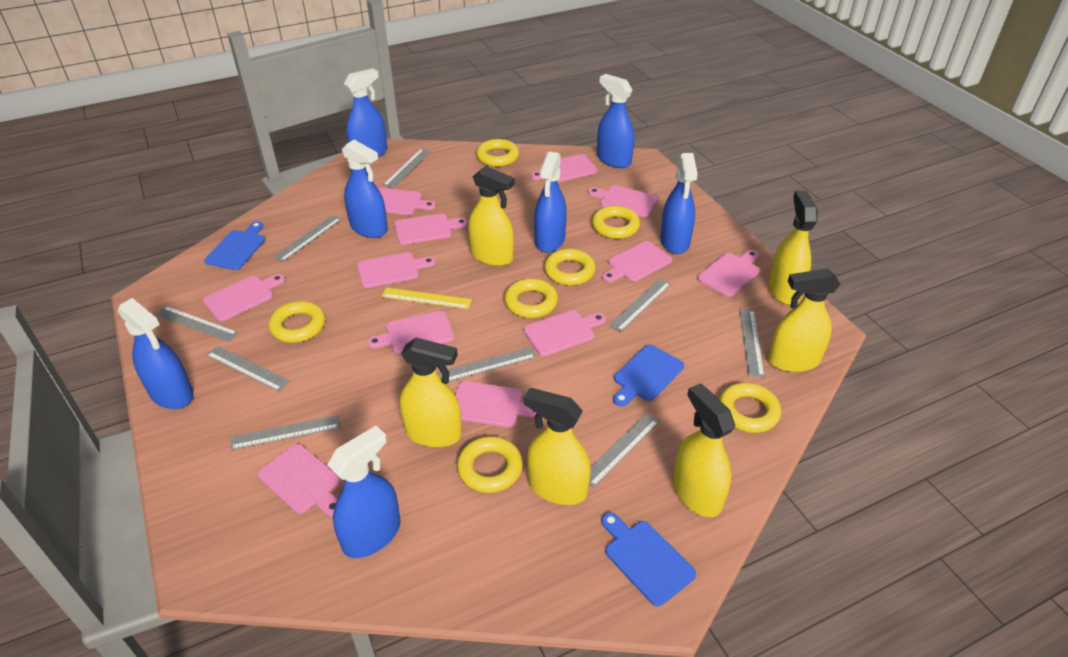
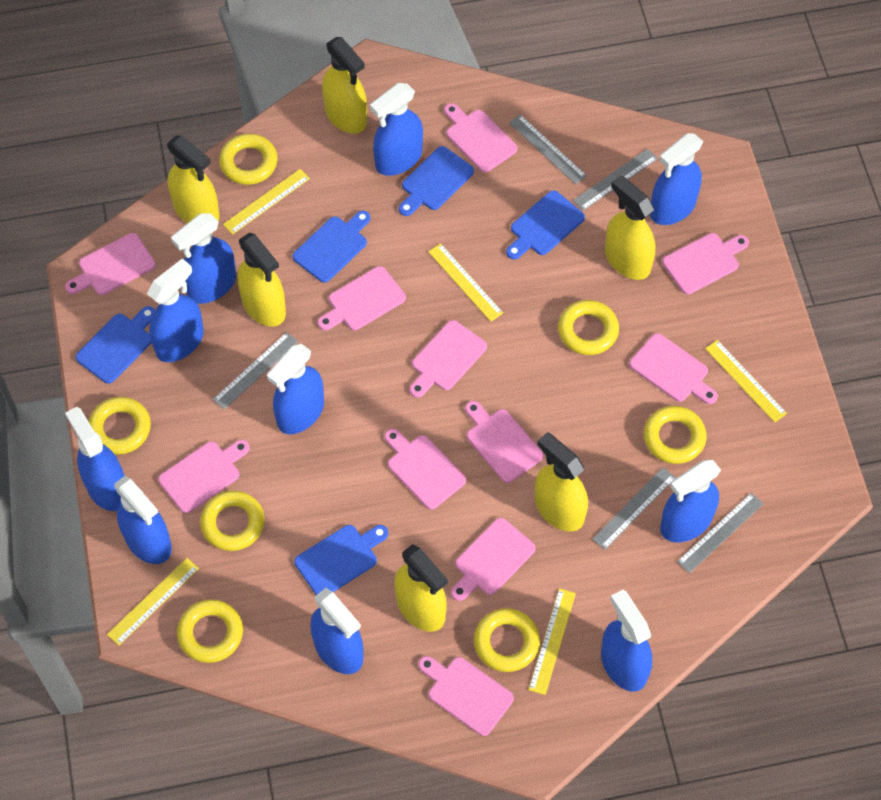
blue cutting board: [204,221,265,270] [601,512,696,606] [613,345,684,407] = 3 -> [76,306,155,384] [293,211,370,283] [294,525,388,595] [399,146,474,216] [506,190,585,260] = 5
blue spray bottle: [118,298,193,409] [327,426,401,558] [342,140,388,238] [344,68,387,158] [534,152,567,253] [597,74,634,168] [660,153,698,254] = 7 -> [65,407,124,511] [114,476,172,564] [147,258,204,362] [171,213,236,304] [267,344,324,434] [310,588,363,674] [370,83,423,176] [601,590,652,692] [650,133,703,225] [660,460,721,542] = 10
grey ruler: [156,306,238,342] [207,346,290,391] [230,415,340,450] [273,215,342,262] [383,149,431,188] [439,347,536,382] [589,413,659,487] [609,278,671,332] [739,309,764,377] = 9 -> [213,332,298,410] [509,115,587,185] [573,149,658,211] [592,467,676,550] [677,493,763,573] = 5
pink cutting board: [203,274,285,321] [258,444,340,517] [357,252,436,288] [367,311,454,354] [377,187,436,215] [394,213,468,245] [455,381,536,427] [524,310,606,356] [531,154,597,182] [588,185,658,217] [602,241,672,282] [697,250,760,297] = 12 -> [65,233,155,295] [158,440,250,513] [318,266,406,330] [385,429,466,509] [410,320,487,398] [418,656,514,736] [444,103,517,172] [451,518,536,601] [465,401,543,483] [629,333,718,404] [662,233,749,294] = 11
yellow ruler: [382,287,472,309] = 1 -> [107,558,199,646] [223,169,310,235] [428,243,503,321] [529,588,576,695] [705,340,787,422] = 5

